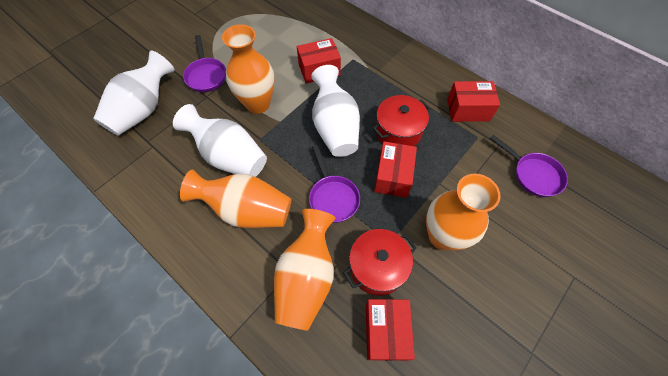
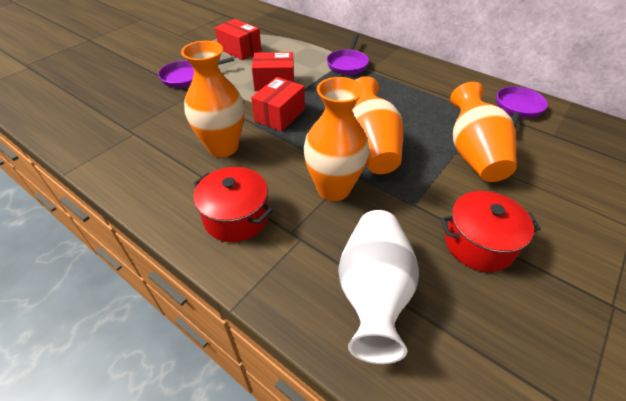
red box: [297,38,341,84] [366,299,415,361] [374,141,417,198] [447,81,500,122] = 4 -> [215,19,261,60] [251,77,305,132] [252,52,294,91] = 3
white vase: [93,50,175,136] [173,104,267,177] [311,65,360,157] = 3 -> [338,210,419,364] = 1

